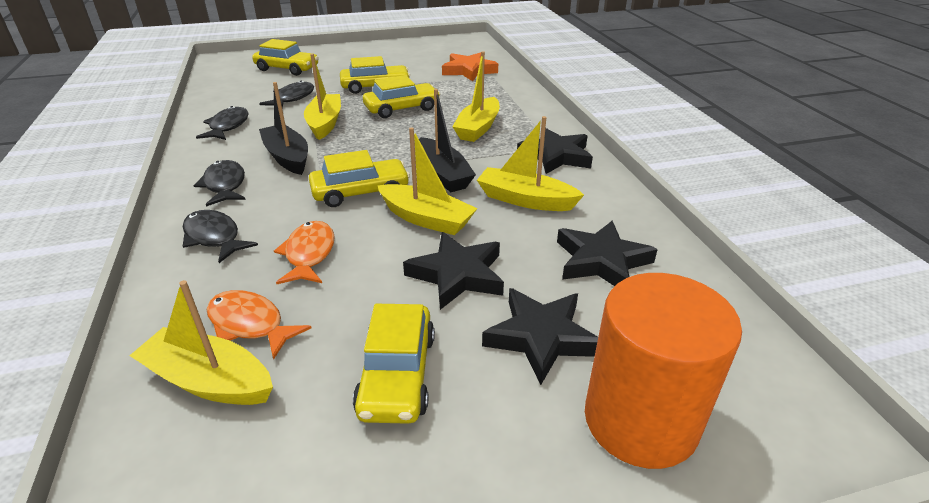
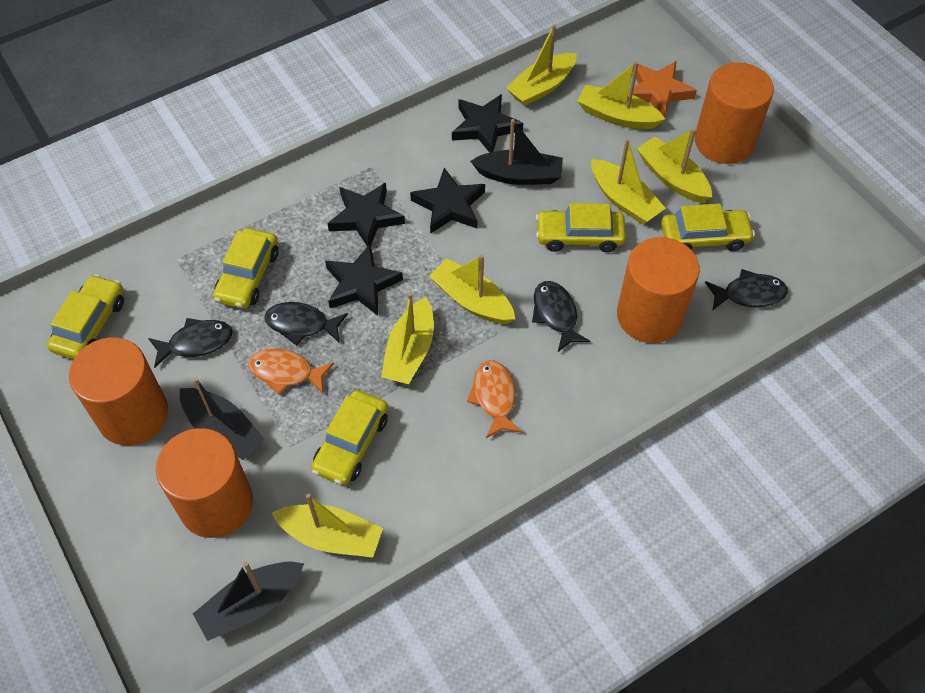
black boat: [259,82,308,175] [419,89,476,192] = 2 -> [180,377,264,460] [193,561,304,641] [471,119,563,185] = 3
orange cylinder: [585,273,742,469] = 1 -> [69,337,168,446] [156,428,253,538] [617,237,700,343] [695,63,774,164] = 4
yellow boat: [129,280,273,405] [304,54,341,140] [377,127,478,235] [452,51,499,142] [477,116,584,211] = 5 -> [272,493,383,557] [381,293,434,384] [429,255,515,324] [506,24,577,106] [577,62,665,129] [591,139,666,224] [637,128,712,203] = 7

